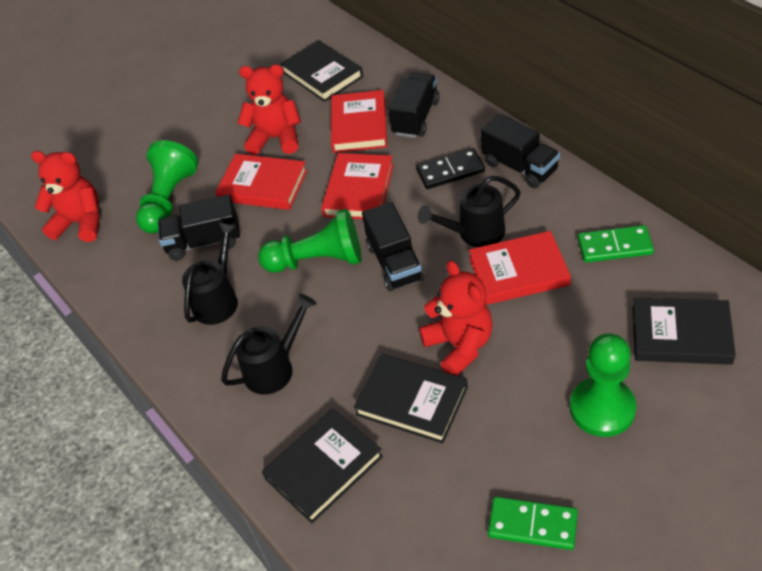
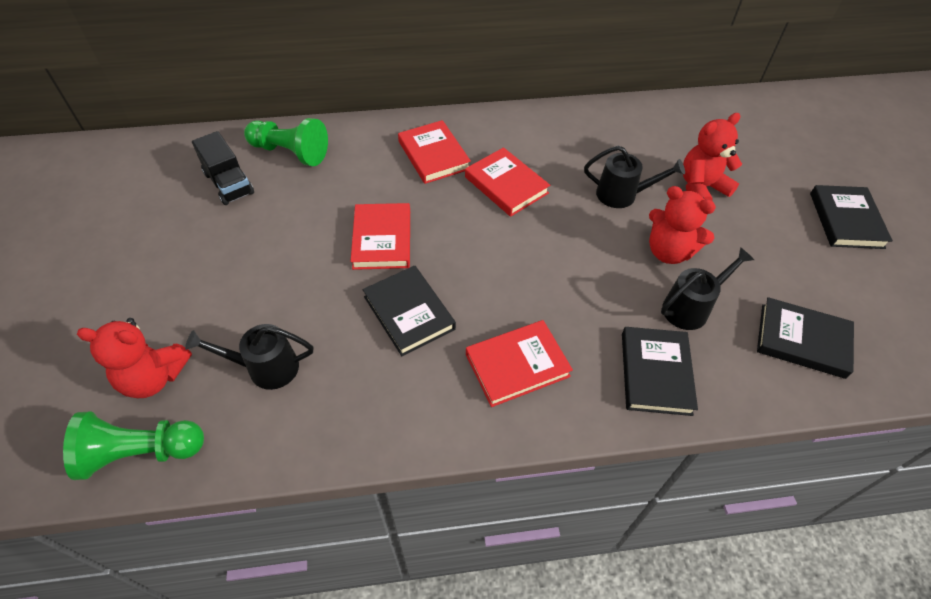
black domino: [416,148,485,189] = 1 -> none = 0
black truck: [158,194,240,261] [362,202,424,291] [388,72,439,138] [481,114,560,188] = 4 -> [192,131,254,205] = 1
green domino: [488,496,578,550] [578,225,654,263] = 2 -> none = 0
green pawn: [136,140,198,233] [258,209,362,273] [570,334,636,437] = 3 -> [63,412,204,480] [244,118,328,166] = 2

